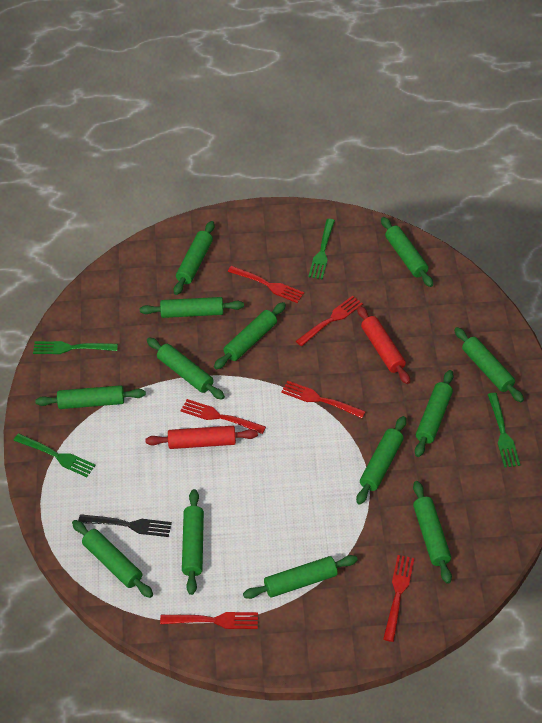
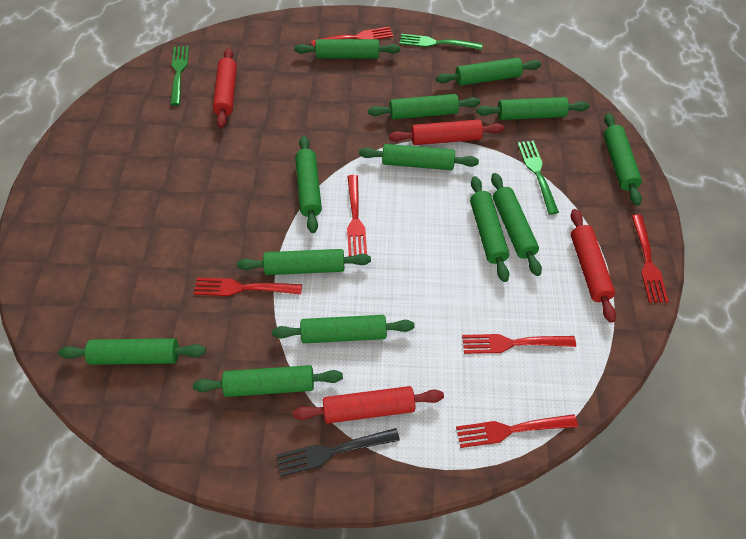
green fork: [13,433,96,477] [33,341,118,354] [308,219,335,279] [488,393,520,468] = 4 -> [170,46,189,106] [399,34,482,50] [517,141,559,215] = 3
red rolling pin: [145,426,258,449] [357,306,410,384] = 2 -> [213,48,237,128] [293,386,444,424] [389,119,505,145] [571,209,616,323] = 4

